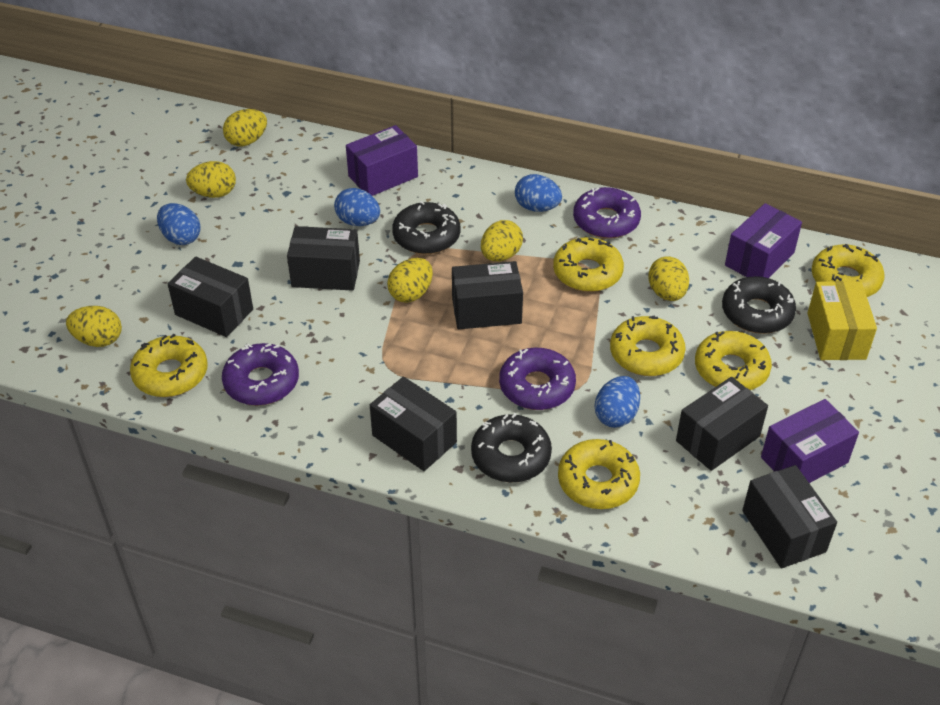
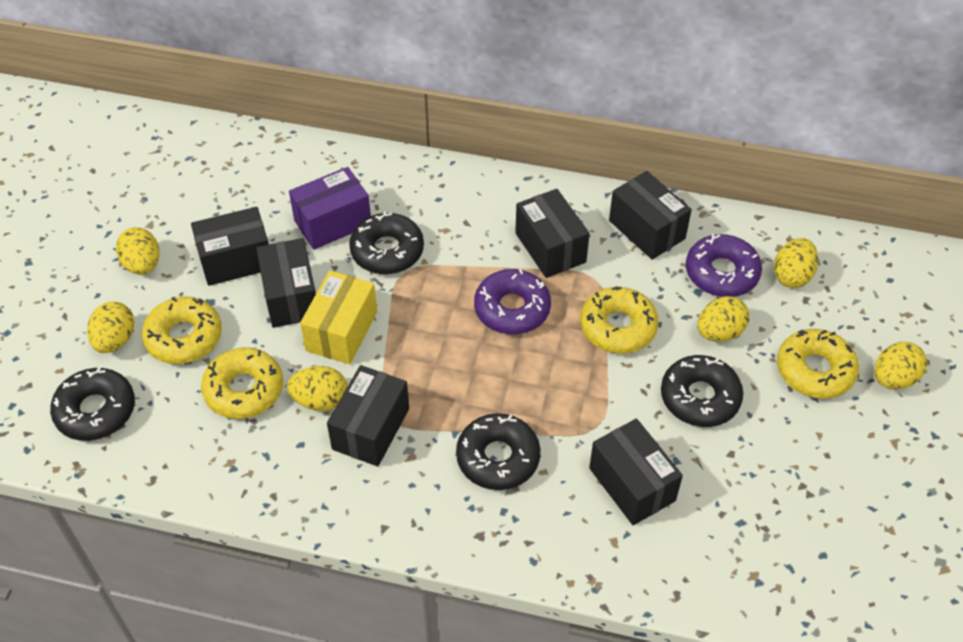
black donut: [392,201,461,254] [471,413,552,483] [722,276,796,334] = 3 -> [50,367,135,441] [349,212,424,274] [456,413,540,490] [661,355,743,427] = 4
blue egg: [157,203,201,245] [334,188,380,226] [515,174,562,212] [595,376,640,428] = 4 -> none = 0
purple box: [346,125,418,196] [725,203,802,278] [761,399,859,483] = 3 -> [289,167,371,250] = 1
purple donut: [222,343,299,406] [499,348,576,410] [573,187,641,239] = 3 -> [474,269,551,334] [686,234,762,297] = 2
yellow donut: [130,333,207,397] [553,237,624,292] [558,439,640,509] [610,315,686,376] [695,331,772,390] [812,244,885,297] = 6 -> [142,297,222,364] [201,348,283,419] [580,286,659,353] [777,329,859,399] = 4

